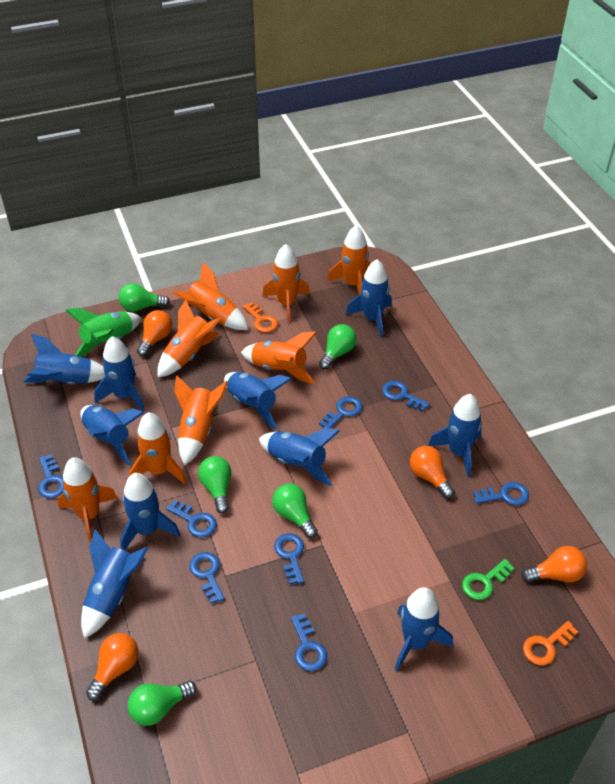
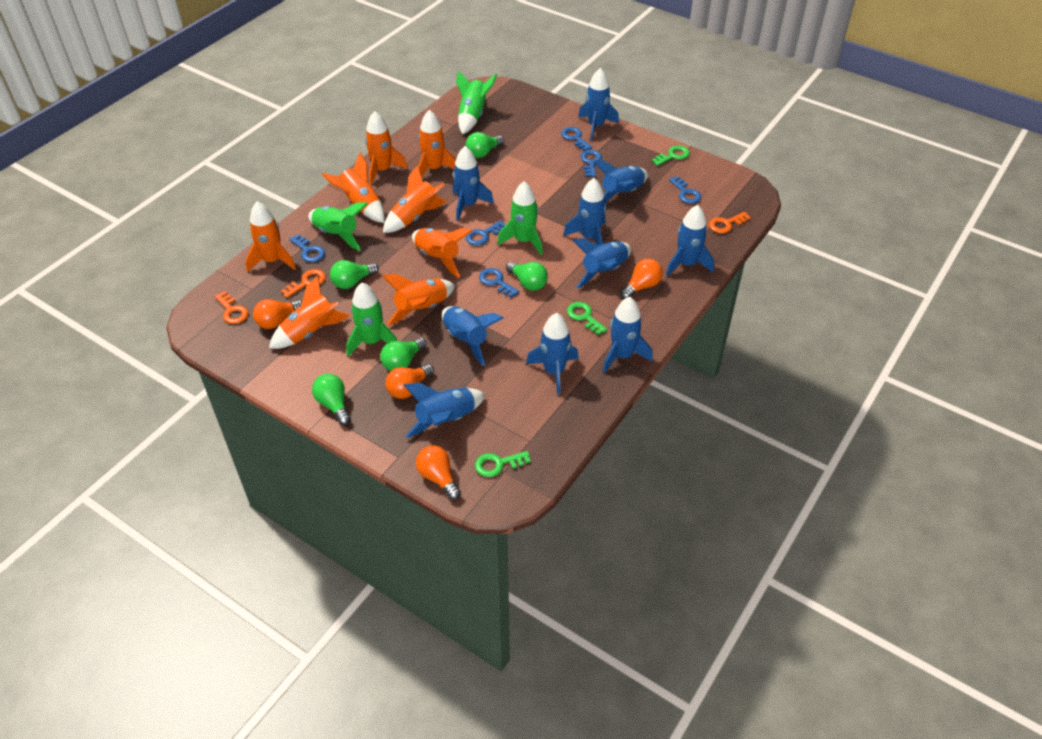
blue key: [38,454,64,498] [166,500,217,537] [189,552,224,604] [274,533,304,584] [291,613,327,671] [319,396,362,429] [382,381,430,412] [473,482,529,505] = 8 -> [289,234,325,262] [466,220,505,246] [479,268,519,298] [561,127,592,151] [581,150,602,177] [669,176,701,204] = 6
green key: [462,559,515,600] = 1 -> [475,451,531,477] [567,302,607,335] [652,146,690,166] = 3
green rocket: [66,308,141,357] = 1 -> [308,202,368,251] [346,282,397,357] [456,71,497,134] [497,181,543,255] = 4
orange key: [243,302,278,333] [523,621,578,665] = 2 -> [215,291,248,324] [281,269,326,298] [709,212,751,233] = 3

